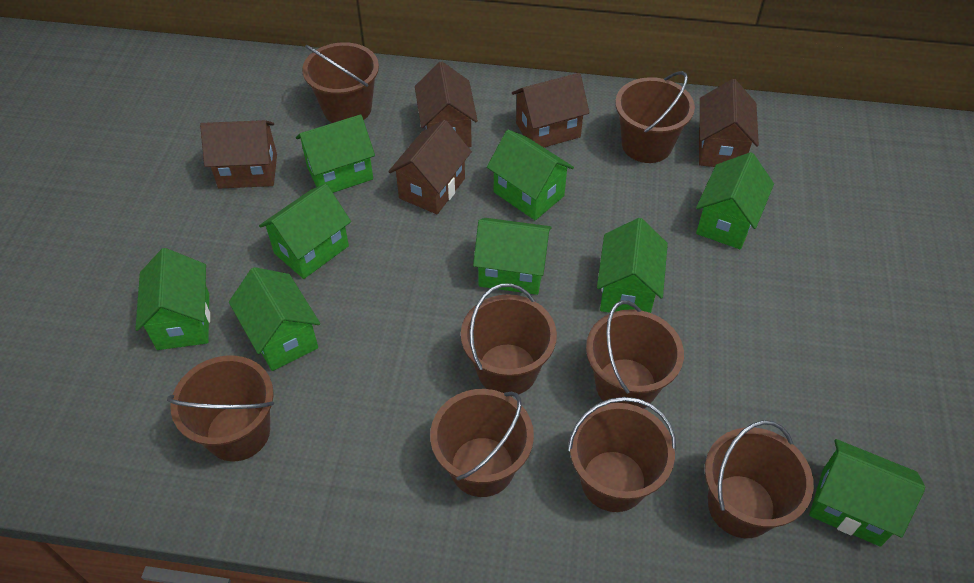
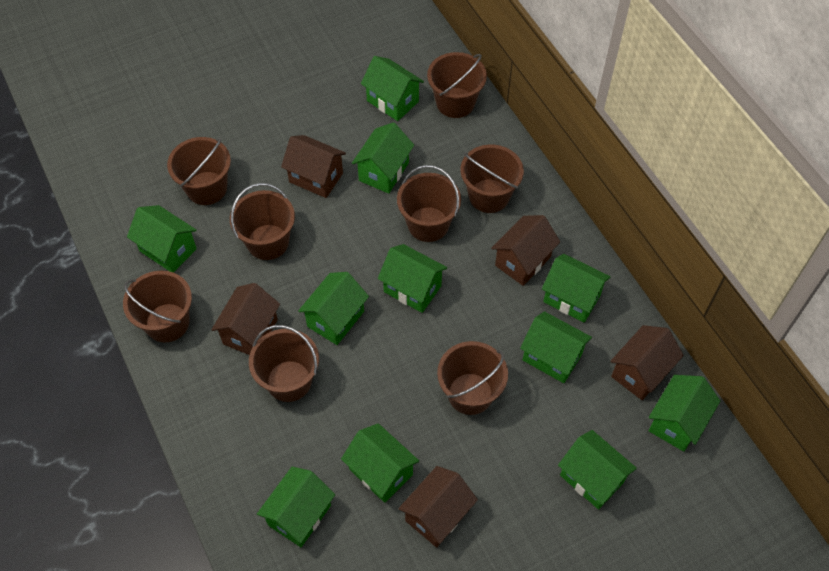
green house: [135,248,210,350] [229,267,320,371] [259,184,351,279] [296,114,375,193] [473,218,552,295] [487,130,574,220] [597,218,668,313] [696,152,774,249] [809,439,925,547] = 9 -> [127,205,197,273] [257,466,335,547] [298,272,369,345] [341,423,419,503] [352,122,414,194] [361,56,424,121] [378,244,447,313] [520,311,592,383] [542,254,610,323] [558,430,637,509] [649,375,720,452] = 11

